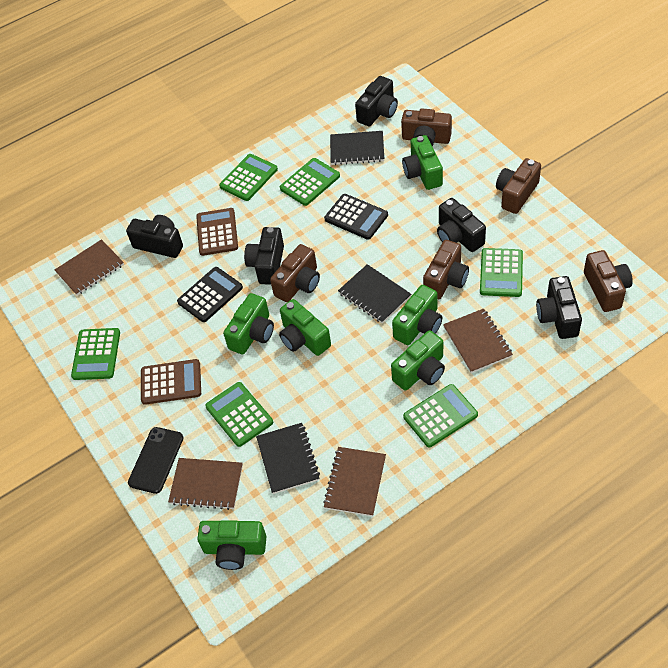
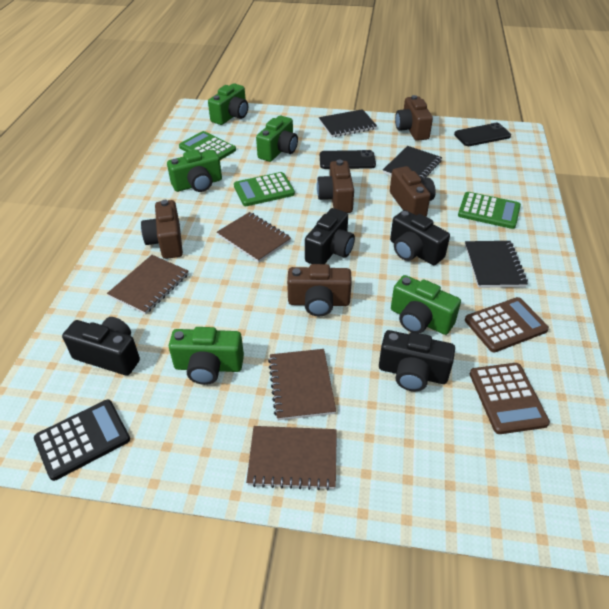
black calculator: [177,267,243,322] [324,194,388,240] = 2 -> [34,400,130,481] = 1
black camera: [126,215,183,258] [244,227,284,285] [355,76,398,126] [437,198,486,252] [536,276,582,339] = 5 -> [62,317,140,376] [305,208,355,264] [379,330,455,391] [390,210,450,265] = 4
black phone: [128,427,184,494] = 1 -> [320,150,376,169] [454,123,511,146] = 2
green calculator: [71,328,120,380] [205,382,273,447] [219,154,278,201] [280,158,340,206] [403,384,478,447] [480,248,523,297] = 6 -> [179,131,236,160] [234,172,295,206] [458,192,521,229] = 3
green camera: [197,520,267,570] [223,293,274,355] [279,299,331,356] [391,330,445,391] [392,285,442,345] [402,135,443,190] = 6 -> [167,150,222,192] [169,327,244,385] [208,83,248,125] [256,116,298,162] [391,275,461,335] = 5

